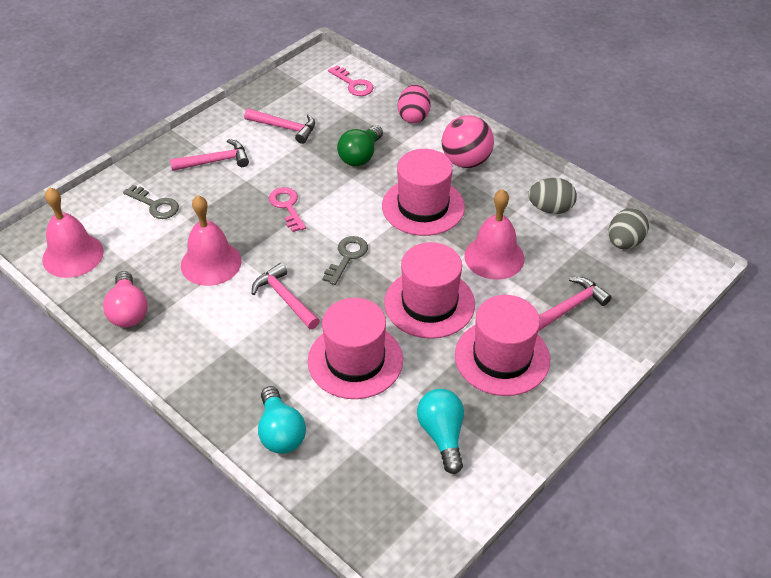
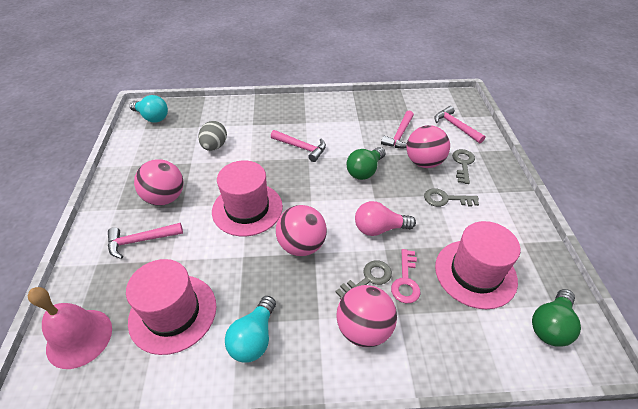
green light bulb: [337,125,383,166] = 1 -> [347,147,386,180] [532,289,581,347] = 2
grey egg: [528,178,577,214] [609,208,649,249] = 2 -> [198,121,227,151] = 1
grey key: [123,185,179,219] [322,236,368,285] = 2 -> [336,260,392,299] [424,188,479,207] [452,149,475,184] = 3
pink ball: [442,115,494,168] = 1 -> [134,159,183,206] [276,205,327,256] [337,285,397,347] [407,125,450,168] = 4
pink bell: [42,187,104,278] [181,195,242,286] [464,189,525,280] = 3 -> [28,287,112,369] = 1
pink egg: [398,85,430,123] = 1 -> none = 0
pink hat: [308,298,403,399] [382,149,465,236] [384,242,475,339] [455,295,550,396] = 4 -> [126,259,216,355] [212,160,283,236] [435,221,520,309] = 3
pink key: [269,187,306,232] [328,65,374,96] = 2 -> [391,249,420,303] = 1

